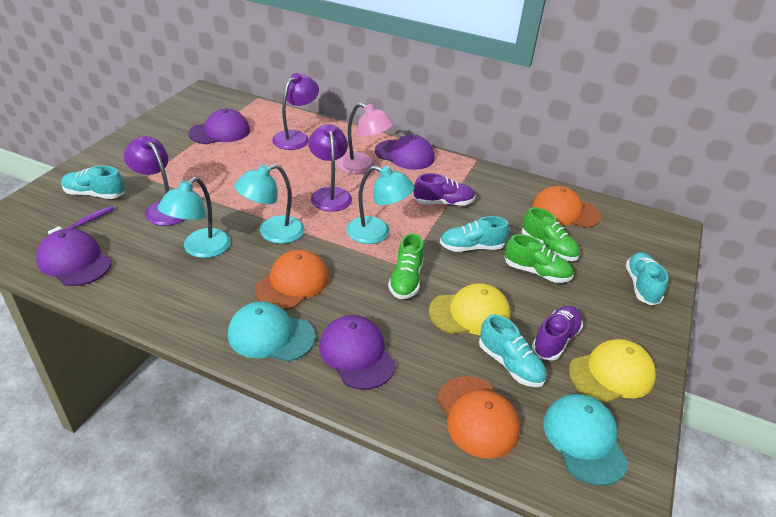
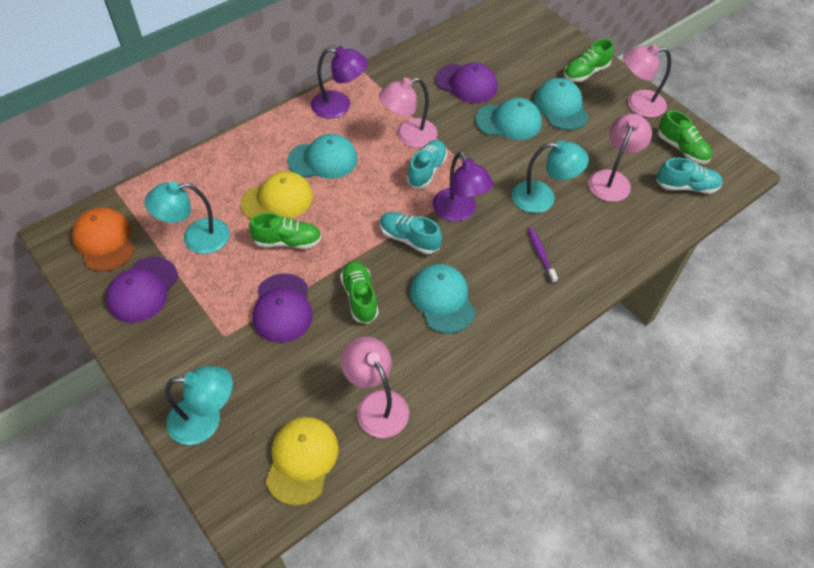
green shoe: [388,233,424,299] [504,234,573,283] [522,207,580,261] = 3 -> [249,213,322,249] [340,261,379,324] [564,39,614,82] [658,110,712,164] = 4
orange cap: [255,250,329,310] [437,376,520,459] [532,186,601,228] = 3 -> [72,207,135,271] = 1
pink lamp: [337,103,394,174] = 1 -> [341,337,409,438] [379,78,438,148] [588,113,652,202] [623,44,671,118] = 4
purple cap: [36,229,112,286] [188,109,250,144] [319,315,396,390] [375,135,434,170] = 4 -> [106,257,178,323] [252,273,313,343] [435,62,497,103] = 3
purple lamp: [124,136,185,226] [272,73,319,150] [308,124,352,212] = 3 -> [311,46,368,119] [432,152,493,222] = 2
purple shoe: [414,173,475,206] [532,306,583,361] = 2 -> none = 0
turquoise cap: [228,301,315,362] [543,394,628,486] = 2 -> [288,134,357,178] [410,264,475,334] [475,98,542,140] [534,78,589,130] = 4
turquoise shoe: [61,166,125,199] [440,216,509,252] [479,314,546,387] [626,252,668,306] = 4 -> [380,212,442,254] [407,140,447,188] [656,158,723,194] = 3

